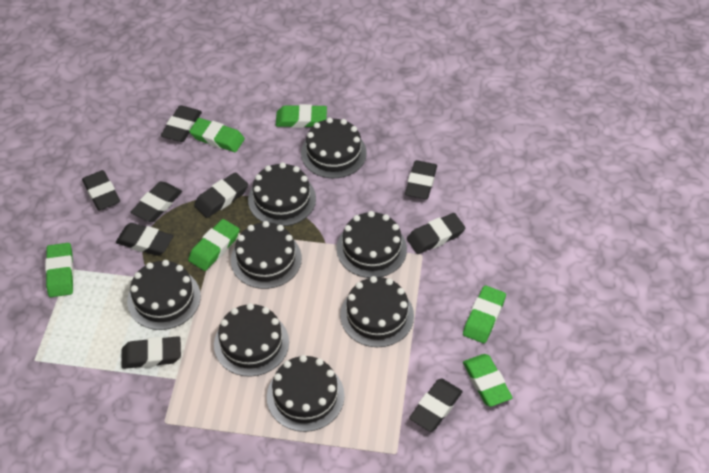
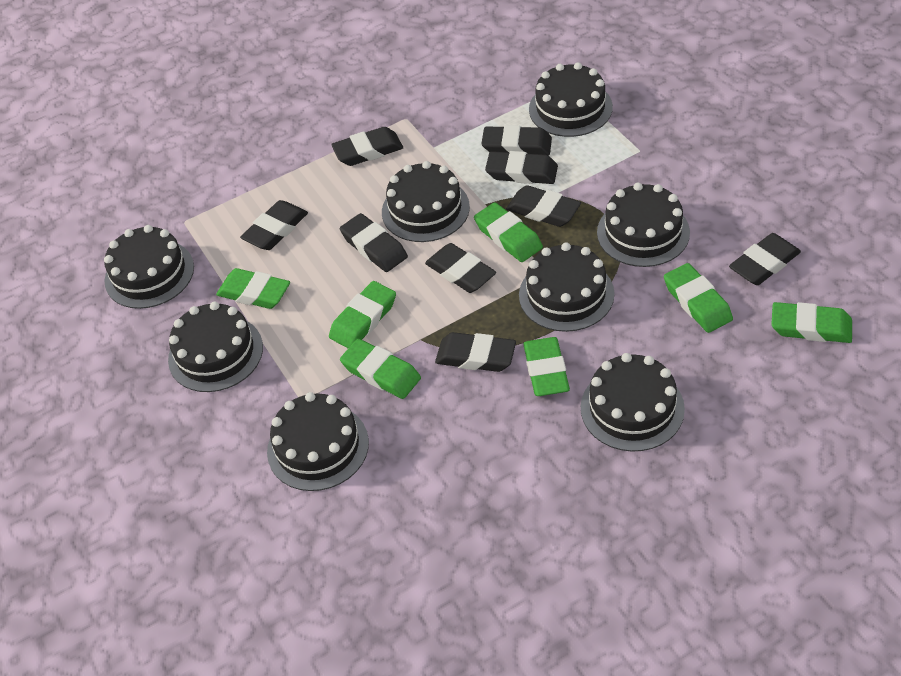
green eraser: [45,243,74,297] [188,219,240,271] [189,118,245,152] [276,104,327,128] [463,285,506,343] [463,354,513,407] = 6 -> [216,268,290,309] [329,281,396,348] [340,339,421,399] [474,202,543,262] [523,337,570,396] [664,263,733,333] [771,302,852,343] = 7

